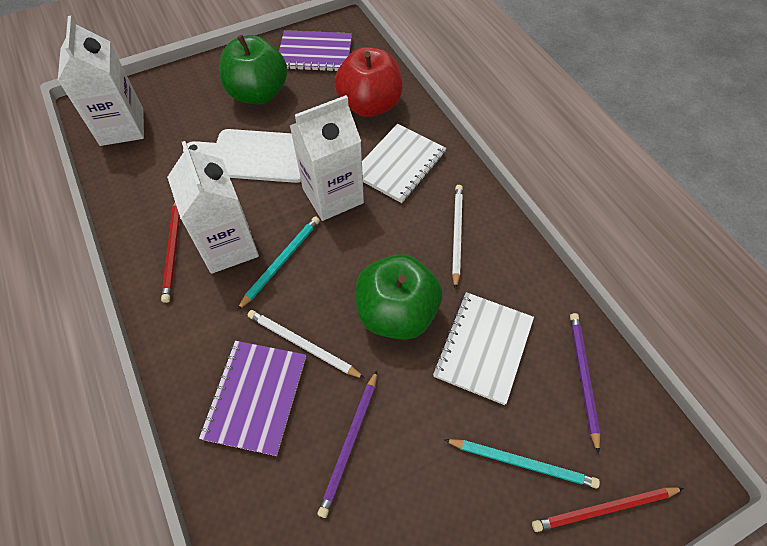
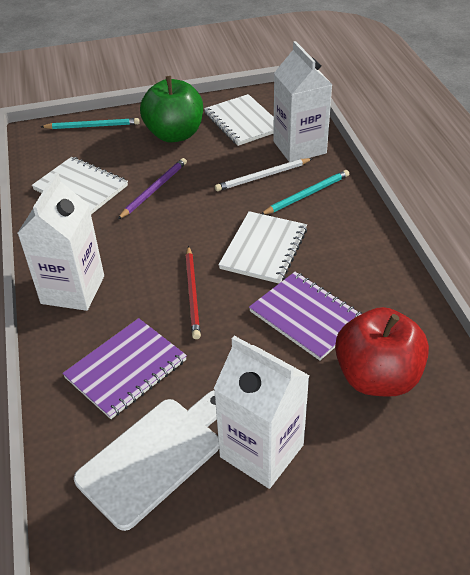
green apple: [219,35,287,104] [355,254,442,340] = 2 -> [140,76,203,143] = 1
purple pencil: [318,371,377,518] [570,313,600,454] = 2 -> [118,158,187,219] = 1
red pencil: [161,202,180,303] [532,487,684,532] = 2 -> [185,246,201,339] = 1
white notebook: [362,124,447,203] [433,292,534,405] = 2 -> [32,157,128,214] [204,94,274,146] [218,211,307,284] = 3
white pencil: [248,310,365,379] [452,185,463,289] = 2 -> [215,158,313,191] = 1

